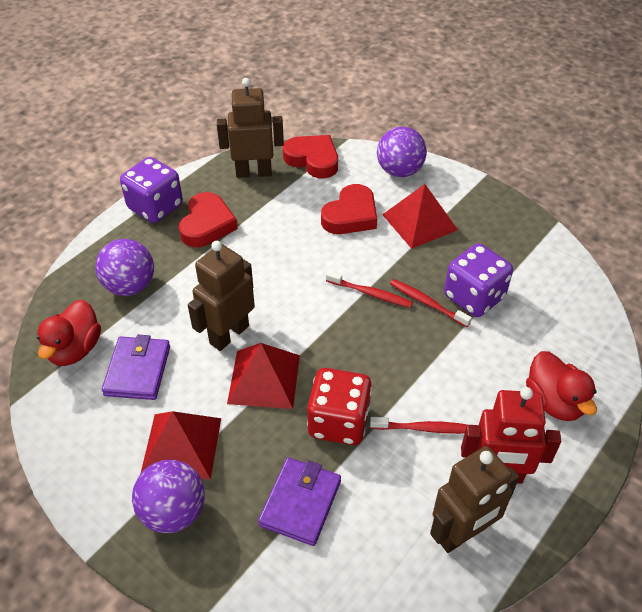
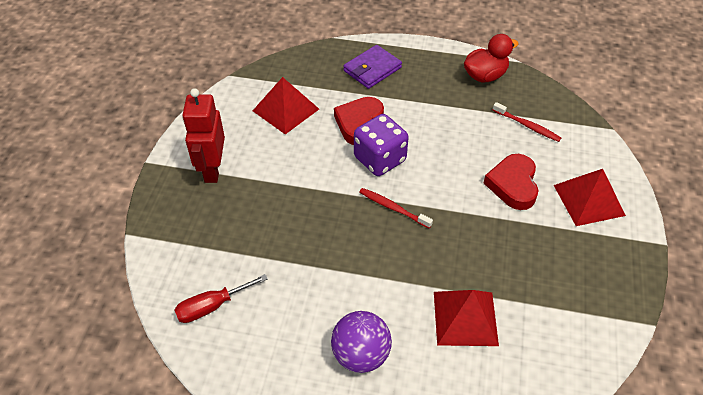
brown robot: [188,241,255,351] [217,78,284,178] [430,446,519,553] = 3 -> none = 0
purple ball: [95,239,154,296] [132,460,205,533] [377,127,427,177] = 3 -> [331,311,392,373] = 1
purple dice: [120,157,183,223] [444,243,513,317] = 2 -> [354,114,409,176] = 1
purple wallet: [102,335,170,400] [258,457,341,546] = 2 -> [343,45,402,89] = 1
red dice: [307,368,372,445] = 1 -> none = 0
red duck: [37,300,101,366] [526,351,597,421] = 2 -> [464,34,519,83] = 1
red heart: [179,192,238,247] [283,135,338,178] [321,184,377,234] = 3 -> [334,97,384,145] [483,154,538,210] = 2
red screwdriver: none = 0 -> [175,274,268,323] = 1
red toothbrush: [326,271,413,308] [370,417,467,434] [390,279,472,327] = 3 -> [359,188,433,228] [493,102,561,142] = 2

